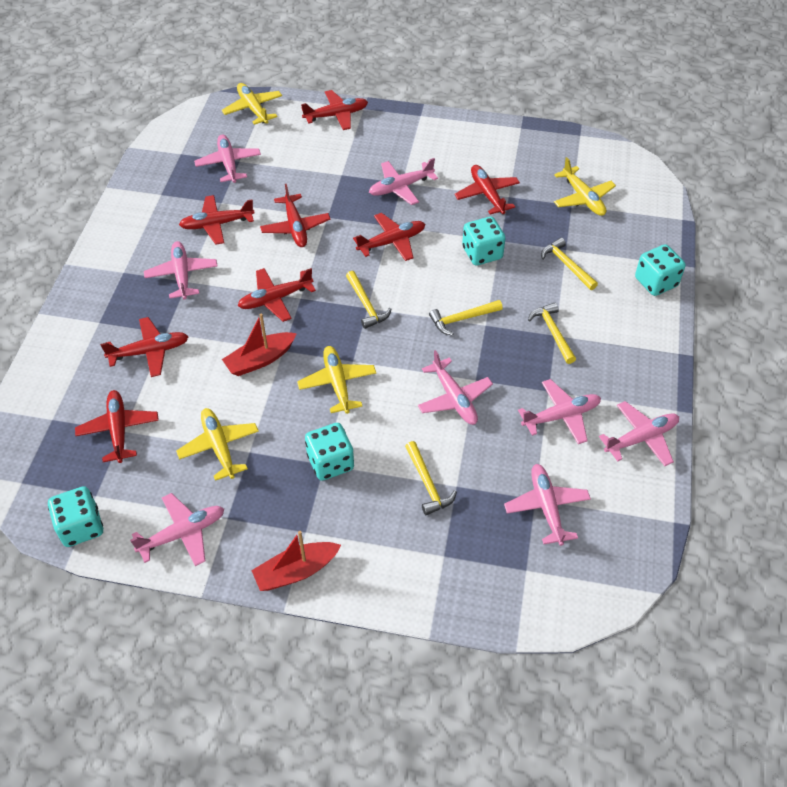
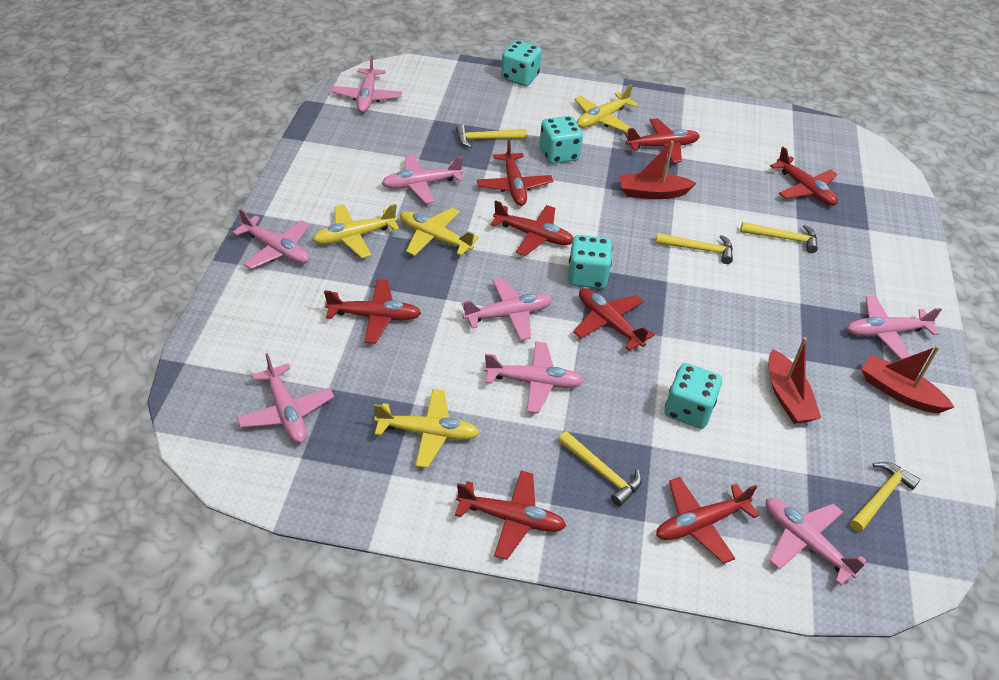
red boat: [222,313,297,376] [251,531,341,591] = 2 -> [619,141,696,199] [769,337,821,424] [861,346,954,413] = 3

